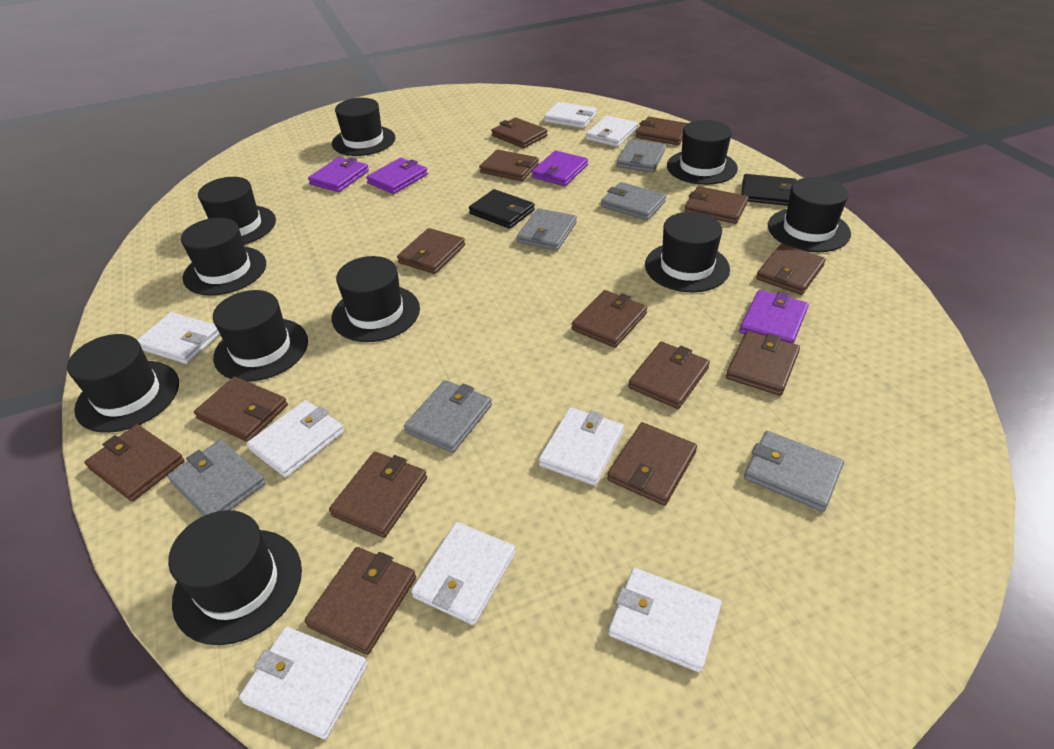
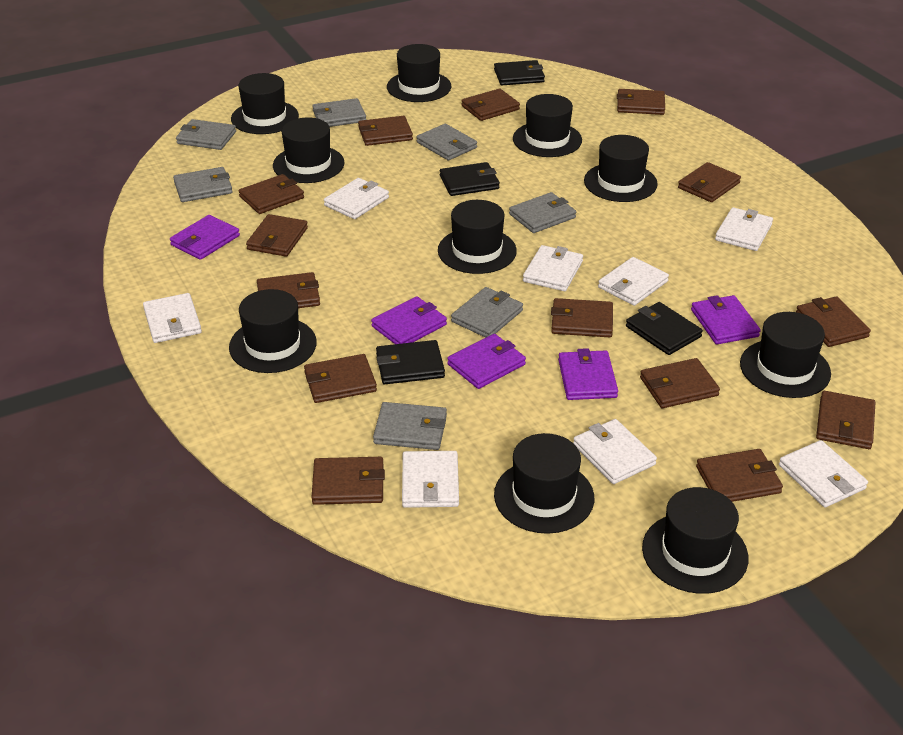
black wallet: [469,189,535,229] [741,174,797,206] = 2 -> [376,340,445,384] [440,162,500,196] [494,60,545,85] [626,302,703,355] = 4
grey wallet: [167,440,266,516] [404,380,492,453] [517,208,577,251] [601,182,666,220] [617,139,666,172] [744,431,844,512] = 6 -> [173,167,233,202] [176,119,236,150] [312,98,366,127] [373,402,447,450] [417,124,477,161] [451,287,523,338] [509,192,576,233] = 7
purple wallet: [308,157,369,192] [366,158,428,194] [532,151,588,186] [739,290,809,344] = 4 -> [170,215,240,260] [371,296,447,344] [447,334,526,389] [558,348,618,400] [691,295,761,344] = 5

